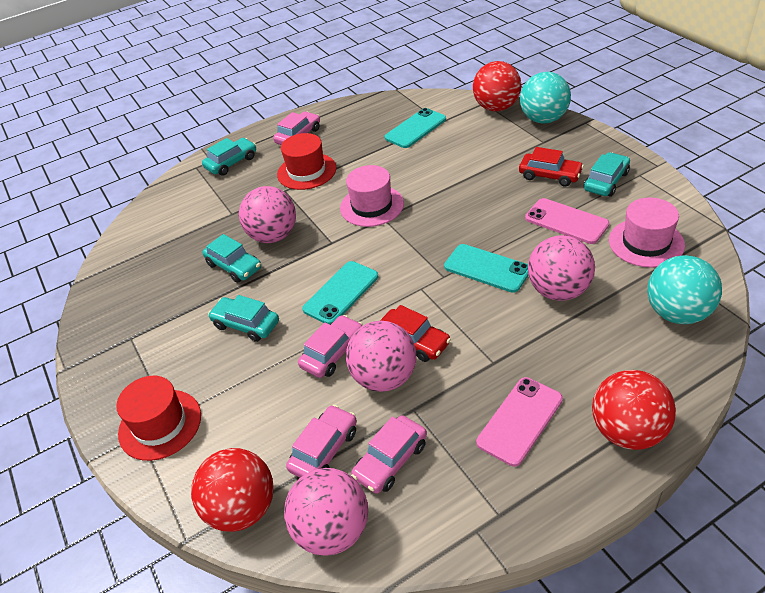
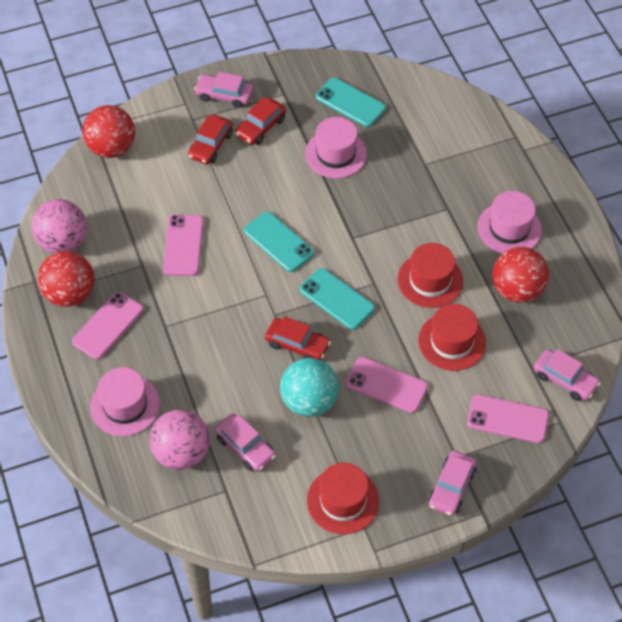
pink ball: [239,186,296,243] [284,468,368,556] [346,321,416,392] [528,235,595,301] = 4 -> [32,199,87,253] [150,409,210,470] = 2
pink hat: [340,165,404,227] [609,198,685,268] = 2 -> [90,367,160,436] [305,117,367,178] [477,191,542,253] = 3
pink phone: [476,377,563,467] [525,198,609,244] = 2 -> [72,292,144,360] [163,214,204,276] [346,357,428,413] [467,394,549,443] = 4
red car: [380,305,451,362] [519,147,584,186] = 2 -> [188,115,233,164] [235,97,286,145] [265,316,331,360] = 3
red hat: [116,376,201,461] [277,133,336,190] = 2 -> [307,463,379,534] [398,243,463,308] [418,304,486,371] = 3
turquoise ball: [520,72,571,123] [647,255,722,324] = 2 -> [280,358,339,417] = 1
turquoise car: [202,138,256,176] [203,234,261,283] [208,295,279,342] [584,152,630,197] = 4 -> none = 0

